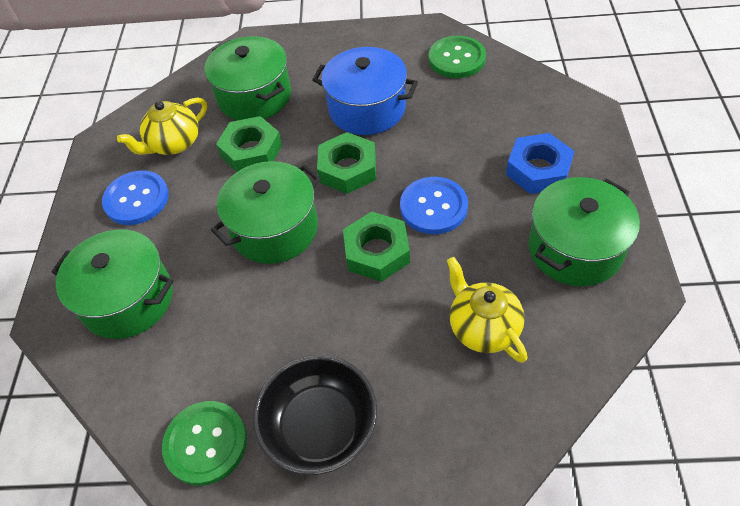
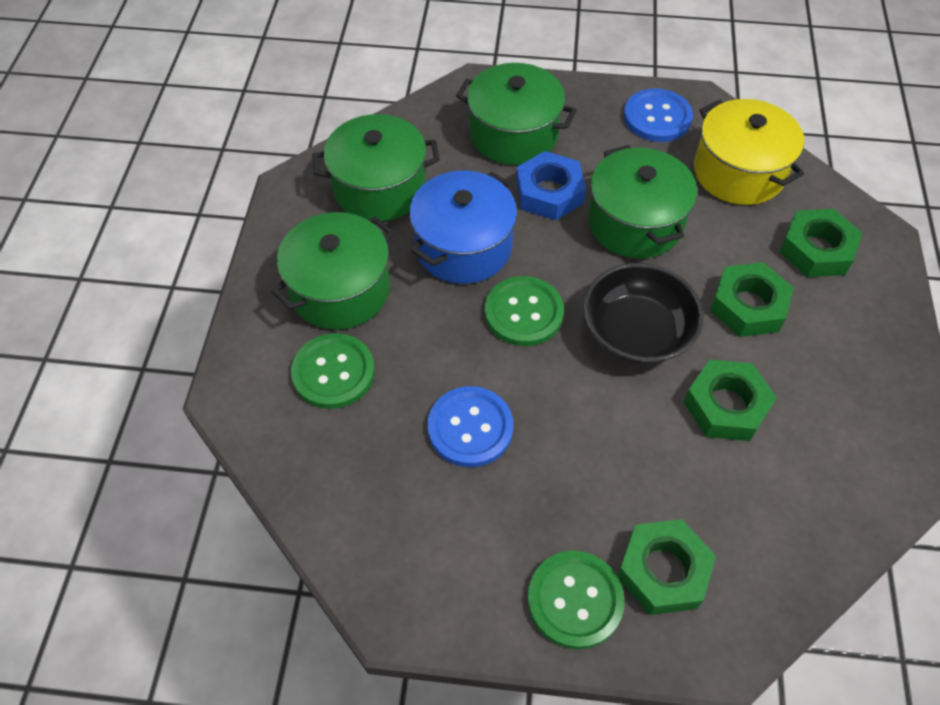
green button: [162,401,247,486] [429,36,486,78] = 2 -> [291,333,375,409] [485,276,564,346] [527,550,625,649] = 3
green nut: [216,116,282,172] [317,132,376,194] [343,211,410,282] = 3 -> [617,519,716,615] [684,359,777,441] [710,262,794,337] [780,209,863,277] = 4
yellow pot: none = 0 -> [694,99,804,205] = 1
yellow teapot: [117,97,207,155] [447,257,527,363] = 2 -> none = 0

